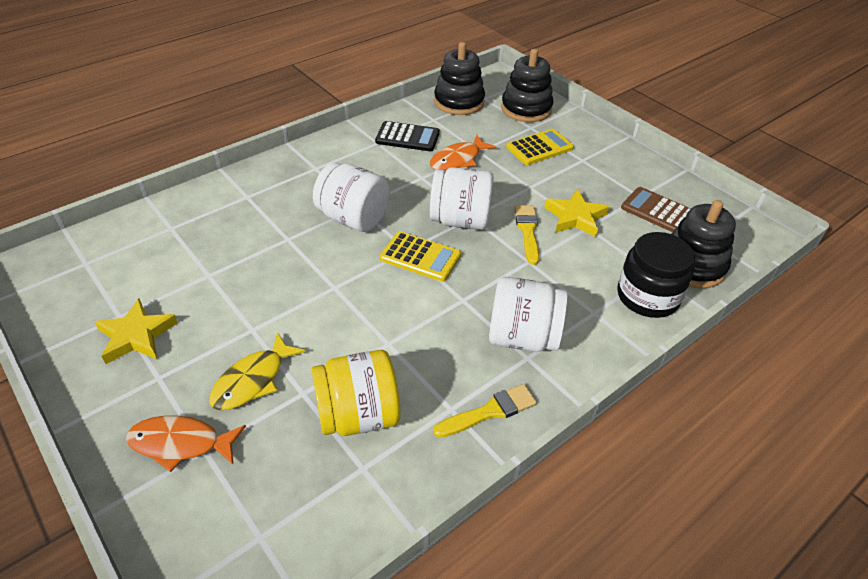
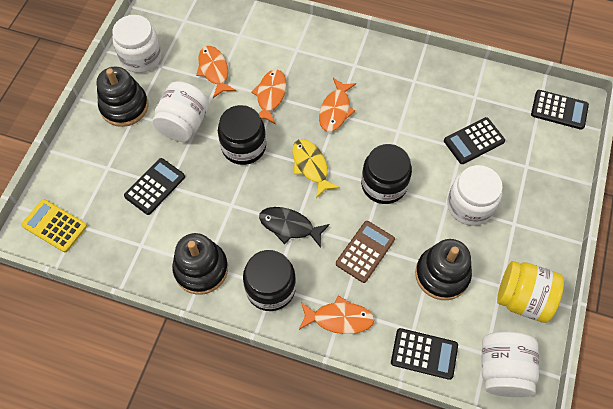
black calculator: [375,121,440,151] = 1 -> [124,158,185,215] [391,328,458,380] [444,117,505,164] [531,90,589,130] = 4
black fish: none = 0 -> [259,207,330,248] = 1
black jar: [617,232,695,318] = 1 -> [218,105,266,165] [243,250,296,311] [361,144,412,204] = 3
orange fish: [126,415,246,472] [430,135,496,171] = 2 -> [196,46,236,98] [251,69,286,124] [299,296,374,334] [319,78,356,132] = 4
white jar: [313,162,390,232] [430,167,494,230] [489,277,568,352] = 3 -> [112,15,162,73] [152,81,209,142] [447,165,503,226] [482,332,539,397] = 4
yellow brush: [433,384,537,438] [515,205,539,265] = 2 -> none = 0
yellow calculator: [380,231,461,282] [506,129,574,165] = 2 -> [21,199,87,252] = 1
yellow star: [95,299,178,364] [544,189,610,237] = 2 -> none = 0

